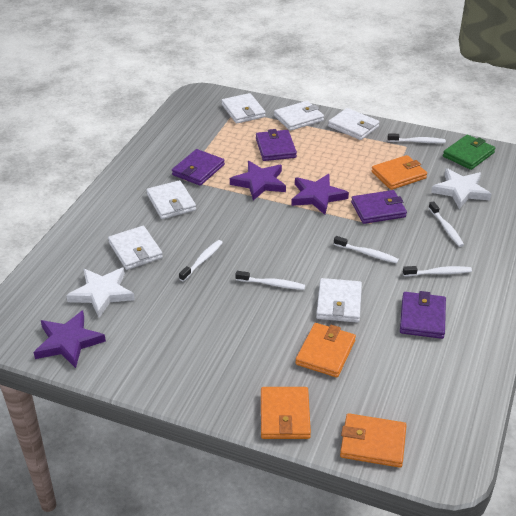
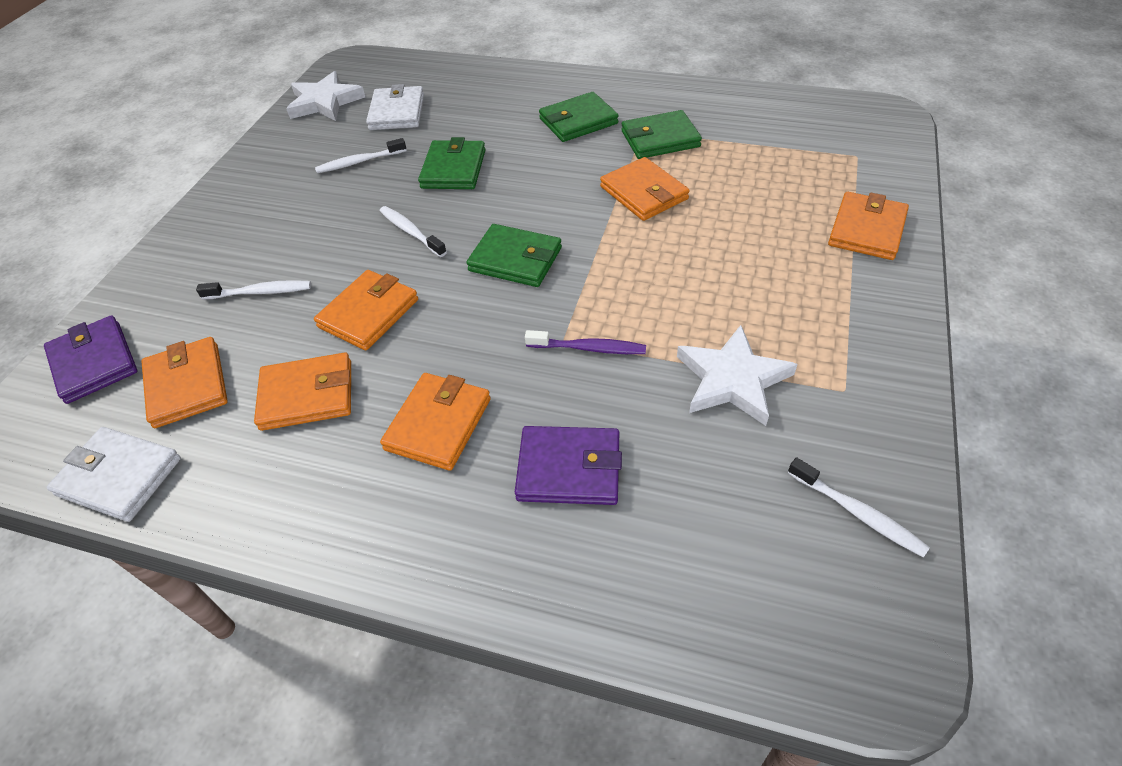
green wallet: [443,135,495,170] = 1 -> [418,137,486,189] [466,224,562,287] [539,92,619,142] [621,110,702,159] = 4
orange wallet: [261,387,311,439] [295,323,356,377] [340,413,407,468] [372,155,427,190] = 4 -> [142,337,228,428] [254,353,351,431] [314,270,418,350] [380,373,491,471] [600,157,690,221] [828,192,909,260] = 6
purple star: [34,310,106,368] [230,161,286,201] [291,174,349,215] = 3 -> none = 0
purple toothbrush: none = 0 -> [525,330,646,354] = 1
purple wallet: [172,149,225,186] [256,129,297,161] [351,190,407,224] [400,291,446,339] = 4 -> [44,315,137,404] [515,426,622,505] = 2
white toothbrush: [179,240,223,282] [235,271,305,290] [334,236,399,263] [388,133,446,143] [403,266,472,276] [429,201,464,247] = 6 -> [196,280,311,299] [315,138,407,173] [380,206,447,257] [788,457,930,557] = 4
white wallet: [108,226,163,270] [147,180,196,219] [222,93,266,124] [274,101,324,131] [316,278,362,323] [328,108,380,140] = 6 -> [46,427,181,522] [366,84,424,130] = 2

